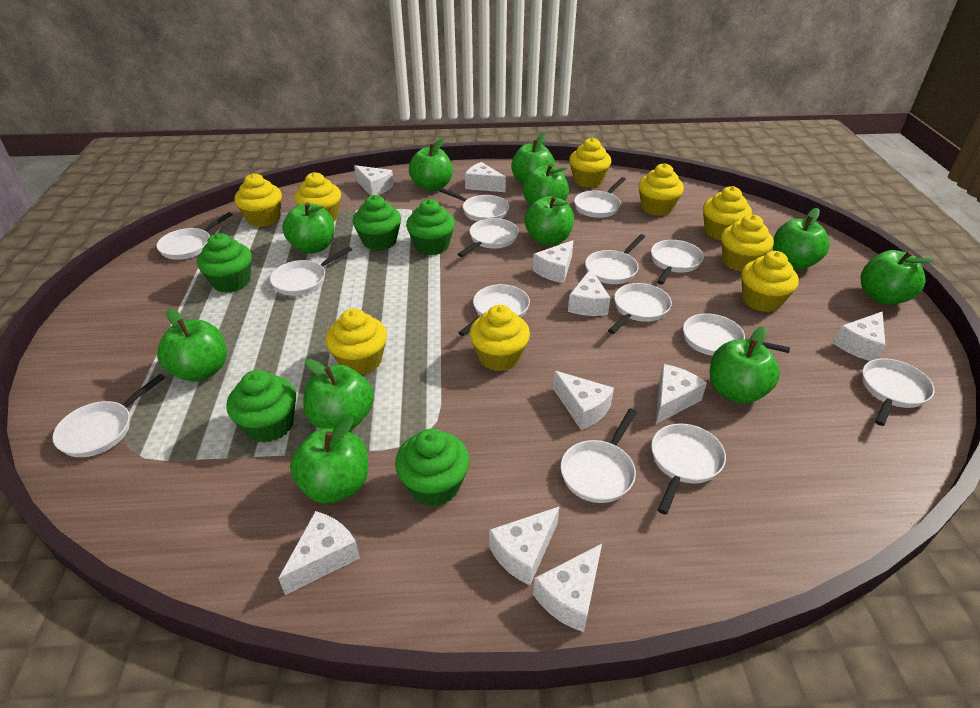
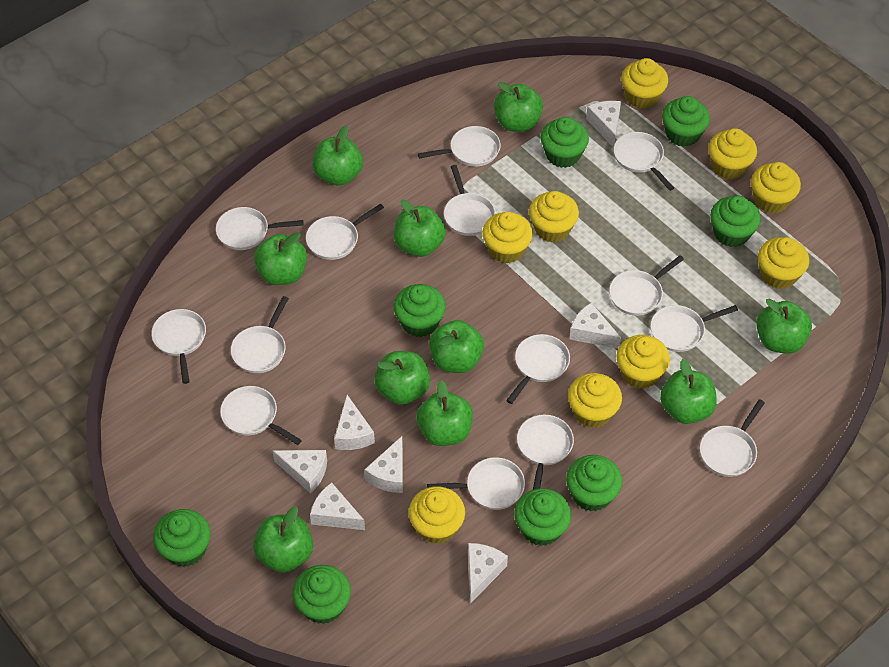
green apple: [157,309,227,382] [282,203,334,254] [290,417,368,504] [303,359,374,431] [409,138,453,191] [511,134,555,184] [523,164,569,205] [525,196,574,245] [710,326,780,404] [773,208,830,270] [860,250,934,305] = 11 -> [253,506,313,573] [254,232,307,285] [313,126,363,185] [374,351,430,405] [394,200,446,257] [416,380,473,446] [429,320,484,373] [494,82,543,132] [660,359,717,424] [756,299,812,354] = 10
green cupcake: [197,233,252,293] [226,370,296,443] [353,195,401,251] [395,429,469,506] [406,199,455,255] = 5 -> [153,509,211,567] [292,565,351,624] [394,284,446,337] [515,488,571,546] [541,117,589,168] [566,455,622,512] [662,96,710,147] [710,196,761,247] = 8
white cheese: [278,511,360,595] [354,165,394,196] [465,162,506,192] [489,506,560,585] [533,240,574,283] [533,544,602,632] [553,371,614,430] [568,269,610,316] [656,364,707,424] [833,311,885,361] = 10 -> [273,450,327,493] [310,482,365,530] [334,395,375,450] [364,436,403,493] [468,543,508,604] [570,302,621,349] [586,101,621,147] = 7

